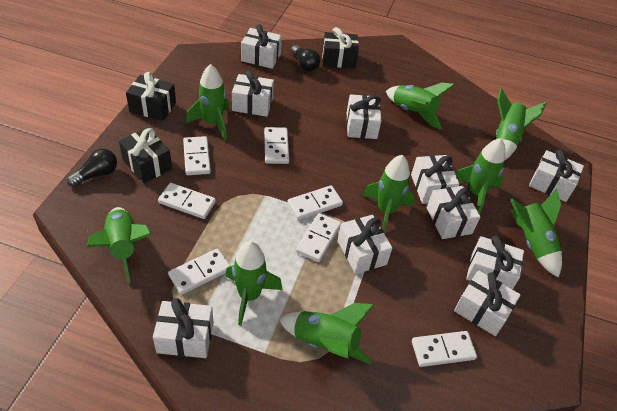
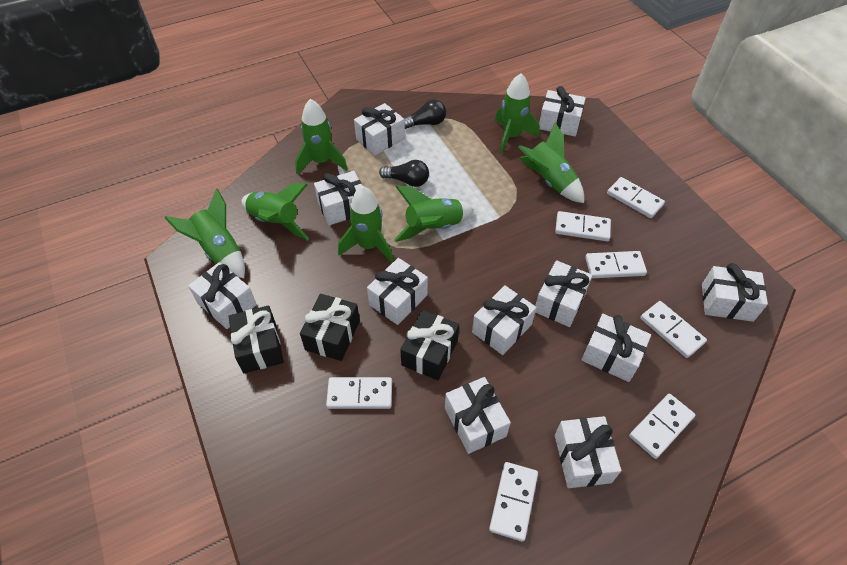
green rocket: [87,207,152,283] [186,64,229,141] [225,241,282,325] [279,303,374,364] [362,155,415,232] [386,83,455,130] [455,138,506,215] [496,88,547,160] [510,189,562,278] = 9 -> [164,188,245,279] [241,183,309,240] [295,99,348,175] [338,186,394,263] [394,185,474,242] [494,73,540,154] [518,123,584,203] = 7
white gift: [153,298,213,358] [232,70,274,117] [241,24,282,69] [338,215,392,274] [347,94,381,139] [411,155,460,204] [427,186,480,239] [454,270,521,336] [466,236,524,290] [529,150,584,202] = 10 -> [188,262,257,329] [314,171,362,225] [354,103,405,156] [367,258,428,325] [445,377,511,454] [472,285,537,355] [535,260,593,327] [539,86,586,136] [555,416,621,488] [582,314,651,382] [702,263,768,322] = 11

